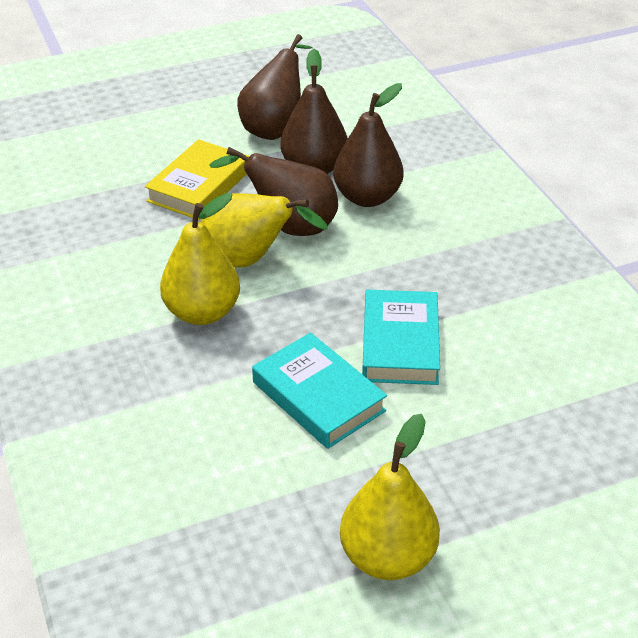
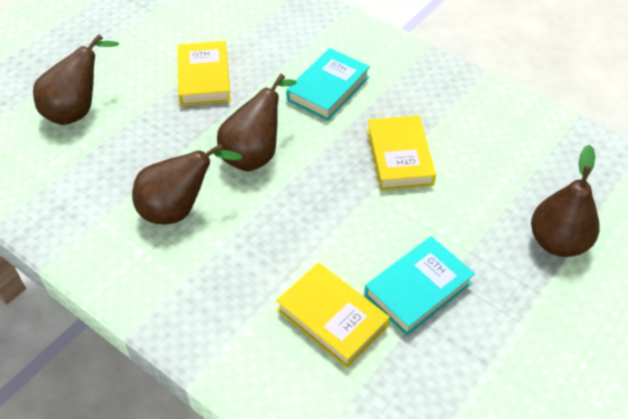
yellow book: [145,139,249,220] = 1 -> [177,41,231,106] [276,262,390,368] [367,115,436,190] = 3
yellow pear: [160,193,240,325] [201,193,328,267] [340,414,440,580] = 3 -> none = 0

